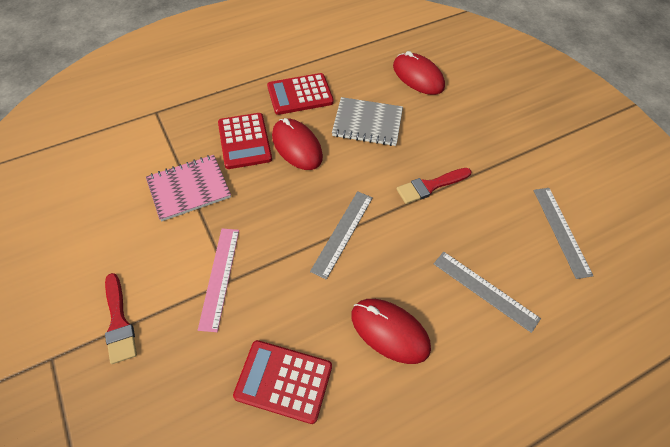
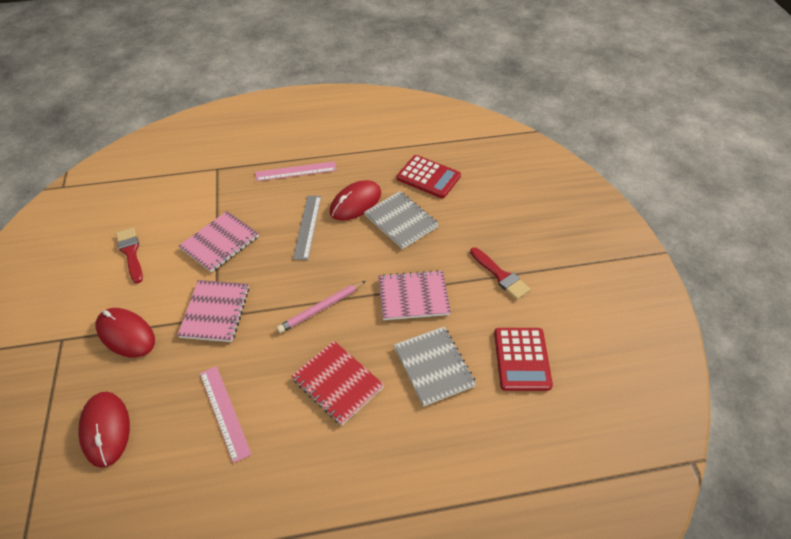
grey notebook: [332,97,403,146] = 1 -> [364,191,439,249] [394,327,476,407] = 2
grey ruler: [310,191,373,280] [434,252,541,333] [533,188,594,279] = 3 -> [293,195,321,260] = 1
pink notebook: [146,155,231,221] = 1 -> [177,280,249,342] [179,211,259,273] [378,270,451,320] = 3
pink pencil: none = 0 -> [277,281,366,333] = 1
pink ruler: [198,228,239,332] = 1 -> [200,366,252,463] [256,161,337,181] = 2
red calculator: [218,113,272,169] [233,340,332,424] [267,73,334,115] = 3 -> [397,155,461,198] [494,328,553,391] = 2
red notebook: none = 0 -> [291,341,384,426] = 1

